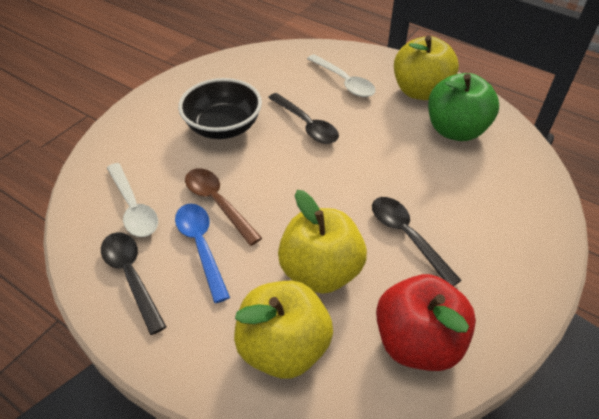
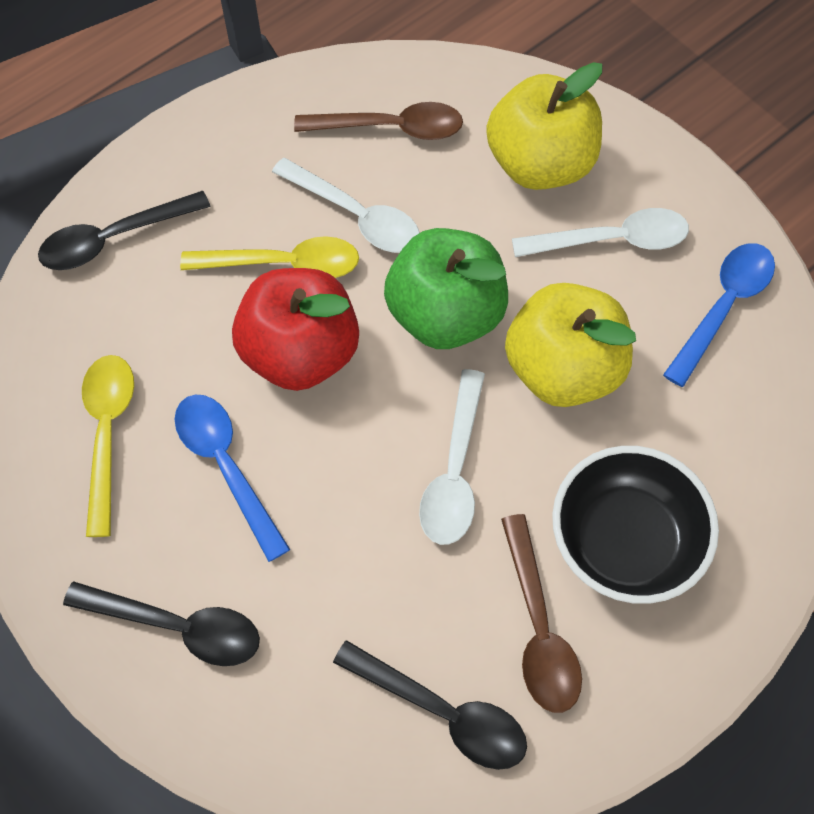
blue spoon: [175,204,230,303] = 1 -> [175,395,290,562] [663,243,775,387] = 2
brown spoon: [185,168,262,246] = 1 -> [294,102,463,140] [501,514,582,713] = 2
white spoon: [107,163,158,237] [307,54,376,97] = 2 -> [272,158,420,253] [419,369,485,545] [512,208,689,257] = 3
yellow apple: [234,281,333,379] [278,190,367,294] [394,35,459,100] = 3 -> [486,62,602,190] [505,283,636,407] = 2
yellow spoon: none = 0 -> [82,355,134,537] [180,236,359,278] = 2

